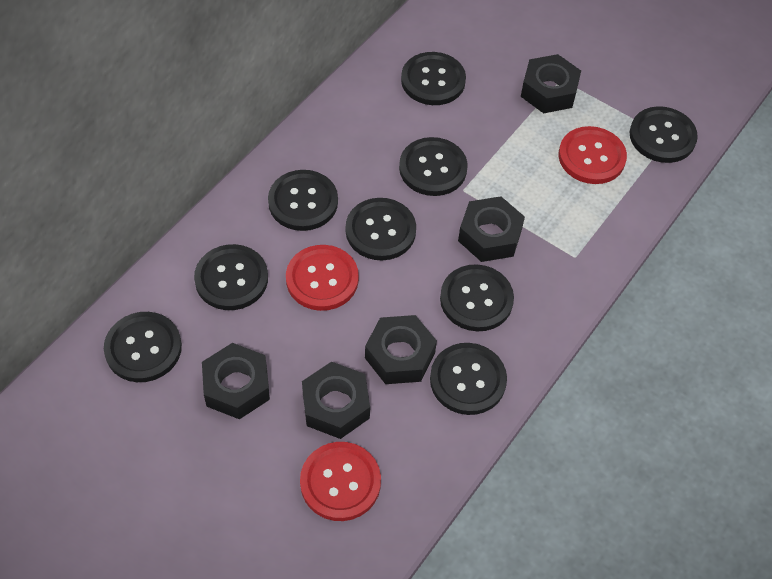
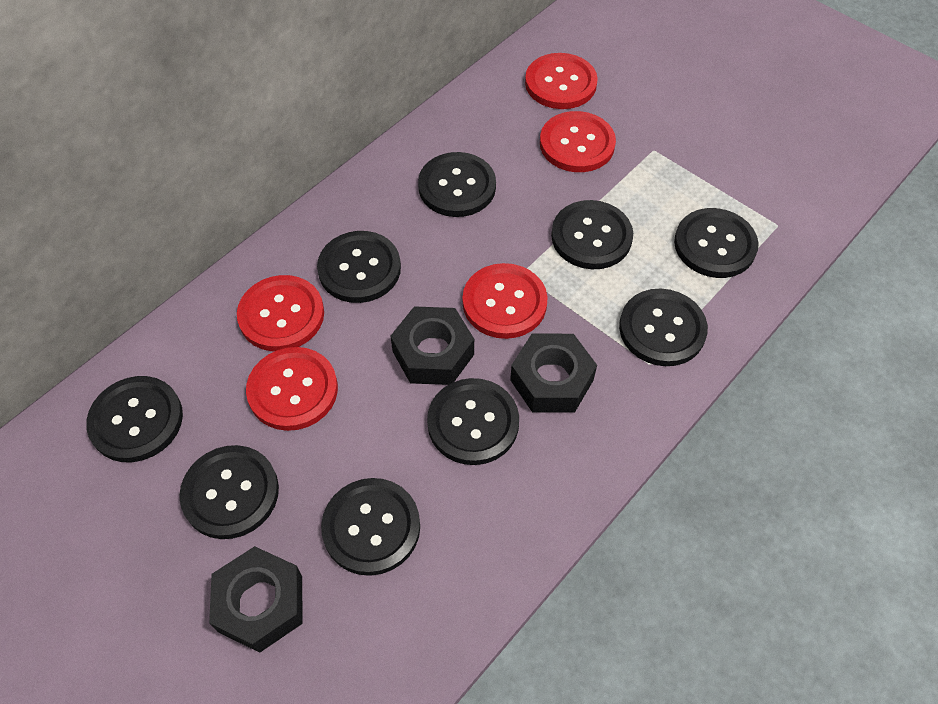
black nut: [202,343,270,420] [302,362,370,439] [365,315,437,384] [458,196,525,262] [521,54,581,113] = 5 -> [209,546,302,653] [390,306,474,385] [510,334,597,412] = 3
red button: [286,245,359,311] [300,442,381,521] [558,126,627,184] = 3 -> [237,275,324,351] [246,347,338,431] [462,263,548,339] [525,53,598,109] [540,111,616,172] = 5

